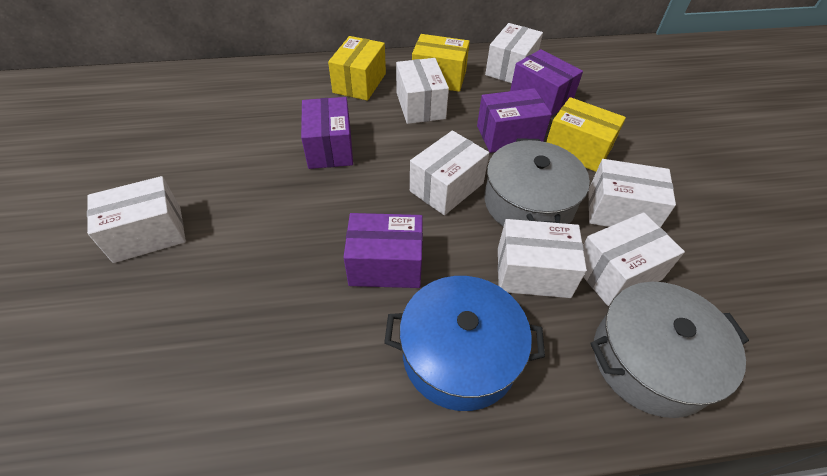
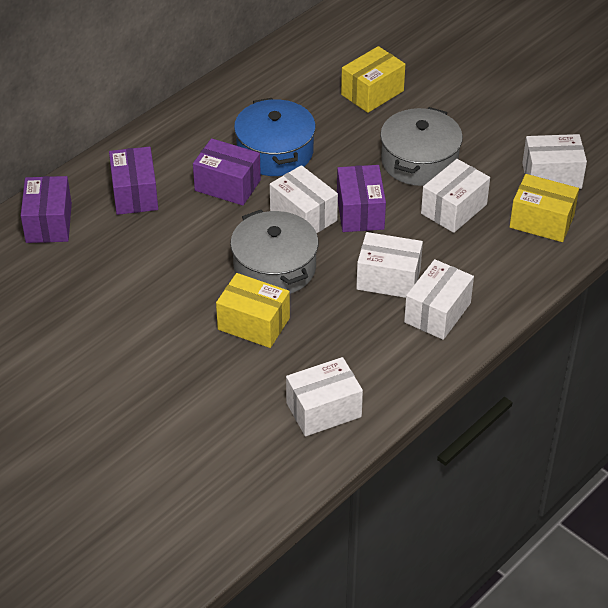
white box: [87,176,186,263] [396,58,449,124] [410,130,489,215] [485,23,543,83] [498,219,587,298] [583,212,685,306] [588,159,676,228] = 7 -> [270,165,338,233] [286,357,363,436] [356,232,423,298] [404,259,474,340] [421,159,490,233] [522,134,587,189] = 6

